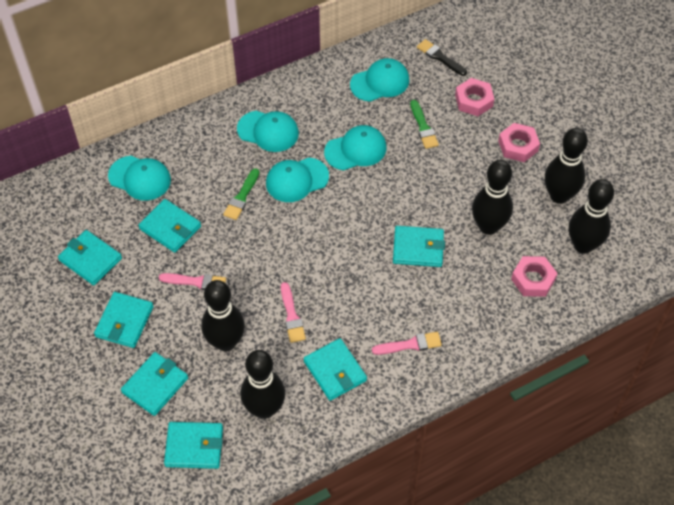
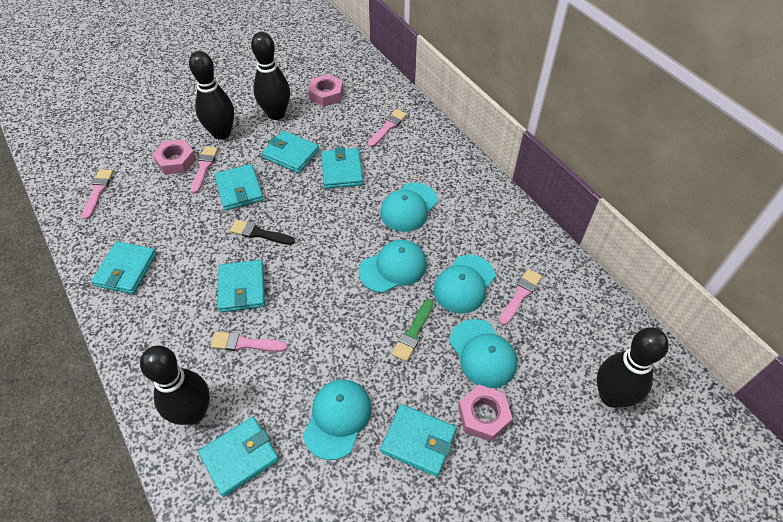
black bowling pin: [201,280,245,351] [240,350,285,419] [472,160,513,235] [545,128,588,204] [569,179,614,254] = 5 -> [140,346,210,425] [189,51,234,140] [251,32,290,120] [597,327,669,408] = 4
green brush: [223,168,259,220] [410,100,439,149] = 2 -> [391,299,434,362] = 1
pink brush: [159,273,226,290] [281,282,306,343] [372,332,442,355] = 3 -> [82,170,113,219] [191,146,218,194] [211,332,288,352] [368,109,407,147] [499,269,542,325] = 5

